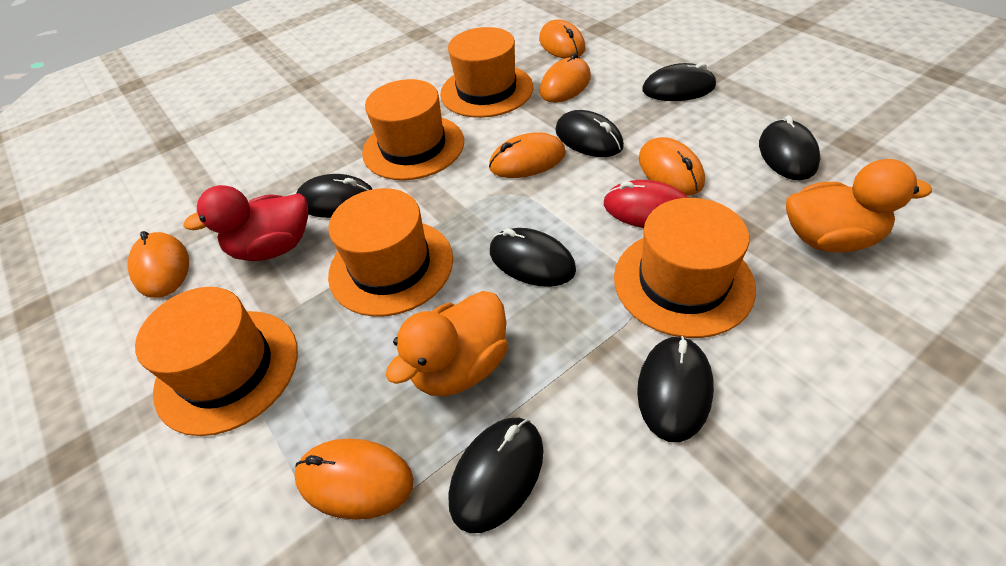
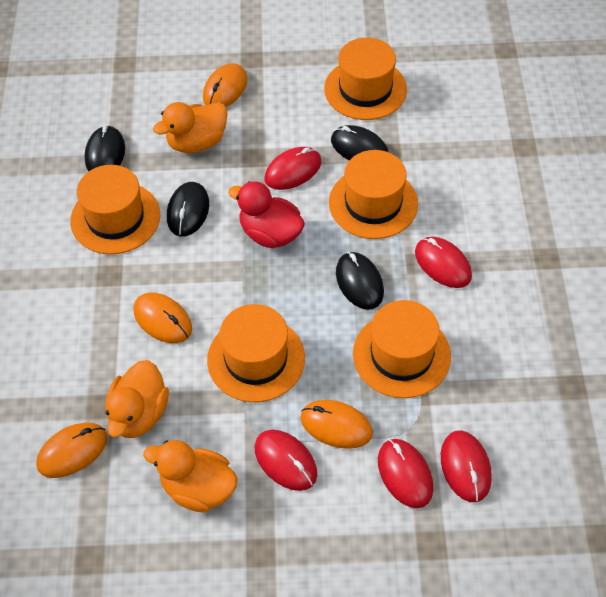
black mouse: [296,174,372,218] [449,418,544,533] [490,228,576,287] [555,110,624,157] [637,336,714,442] [642,63,716,101] [759,115,821,180] = 7 -> [85,125,125,171] [167,182,209,237] [331,125,388,160] [336,252,384,310] = 4
orange duck: [386,291,508,397] [786,159,932,253] = 2 -> [105,360,169,438] [143,440,238,513] [153,102,228,153] = 3
orange mouse: [128,231,189,298] [294,439,414,520] [489,132,566,178] [539,20,586,59] [540,53,591,103] [638,137,705,196] = 6 -> [36,423,107,478] [133,293,192,343] [203,63,247,107] [300,400,373,449] = 4
red mouse: [604,180,688,228] = 1 -> [255,430,317,491] [264,147,321,190] [378,439,433,508] [415,237,472,288] [441,431,492,502] = 5

